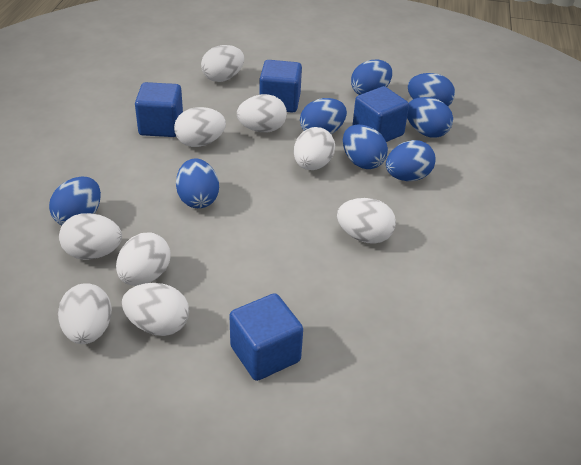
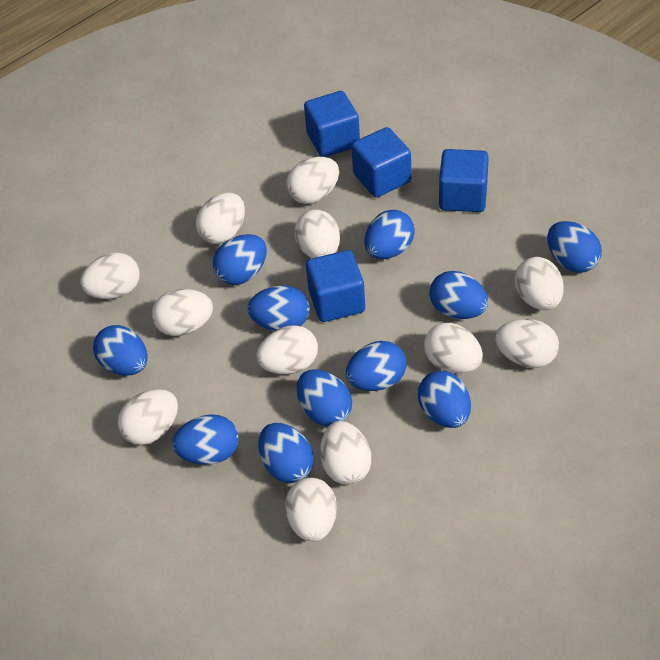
blue egg: [49,177,101,225] [176,159,219,208] [300,98,347,134] [343,124,388,169] [351,60,392,95] [386,140,436,181] [407,97,453,138] [408,73,455,106] = 8 -> [93,325,147,376] [172,414,239,465] [213,234,267,285] [247,286,310,331] [259,423,314,483] [297,370,352,426] [346,341,407,391] [364,210,415,259] [418,371,471,428] [429,271,488,319] [547,221,602,273] = 11
white egg: [58,283,112,344] [59,213,122,260] [116,232,171,286] [122,283,189,336] [174,107,226,147] [201,45,244,82] [237,94,287,133] [294,127,335,170] [337,198,396,244] = 9 -> [80,253,140,299] [118,389,178,445] [152,289,213,336] [196,193,245,244] [256,325,318,374] [285,477,337,542] [286,157,339,204] [294,209,340,258] [320,421,371,485] [424,323,483,374] [495,319,559,368] [514,257,564,310] = 12

